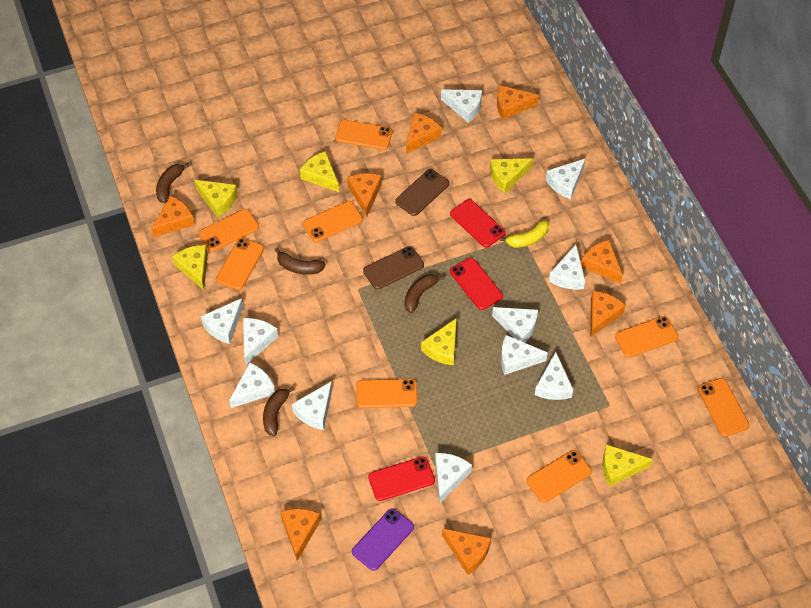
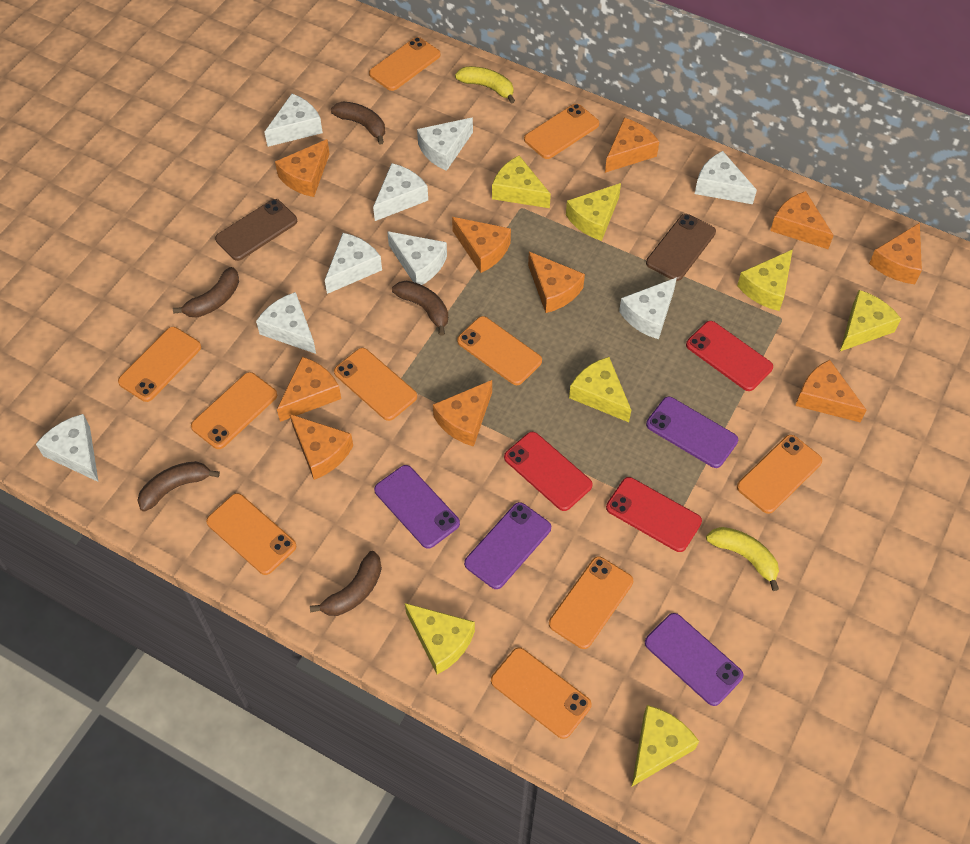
brown banana: [156,163,190,203] [263,386,295,436] [275,248,326,275] [405,274,445,313] = 4 -> [137,461,220,512] [173,267,239,318] [310,551,382,616] [331,101,385,145] [392,281,448,336] = 5
orange cheese: [151,196,195,237] [280,509,321,561] [347,173,382,216] [406,113,442,154] [442,528,491,575] [497,85,539,120] [581,240,623,284] [590,291,626,338] = 8 -> [275,139,330,197] [277,357,341,422] [290,414,353,480] [433,380,492,447] [452,217,511,273] [528,252,585,313] [605,118,659,173] [770,191,834,249] [795,360,866,422] [869,223,922,284] = 10
orange phone: [199,209,259,252] [216,238,264,290] [303,201,363,242] [335,120,392,150] [356,379,417,408] [526,450,592,503] [615,316,678,358] [698,378,749,437] = 8 -> [118,327,201,402] [191,372,277,449] [206,493,297,575] [334,348,417,421] [369,37,441,91] [457,316,542,385] [491,647,592,739] [524,104,599,159] [549,557,633,649] [737,435,822,514] = 10
purple phone: [352,508,414,571] = 1 -> [374,465,460,549] [464,502,551,589] [645,613,743,706] [646,397,738,468] = 4
white cheese: [201,298,243,344] [229,362,275,408] [243,318,278,365] [292,381,332,430] [435,453,472,504] [441,89,482,123] [492,307,538,343] [501,335,548,375] [535,352,573,400] [546,158,586,199] [549,245,585,290] = 11 -> [36,414,98,482] [256,292,316,354] [264,94,323,147] [325,233,382,294] [373,163,428,221] [387,231,447,285] [417,118,473,171] [619,277,677,339] [695,151,757,204] = 9
yellow banana: [500,219,549,248] = 1 -> [455,66,515,104] [706,527,779,591] = 2
yellow cheese: [172,245,208,290] [194,180,237,218] [300,151,339,192] [421,318,457,365] [490,158,533,193] [603,444,653,487] = 6 -> [405,603,475,675] [492,156,551,208] [566,183,621,241] [569,357,631,422] [632,705,699,786] [737,249,793,311] [840,290,901,351] = 7

